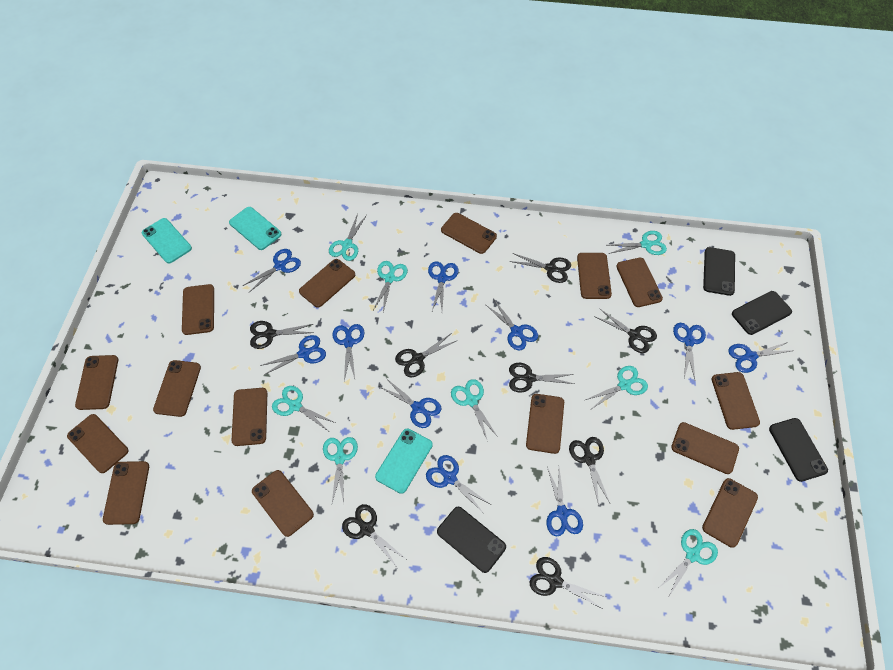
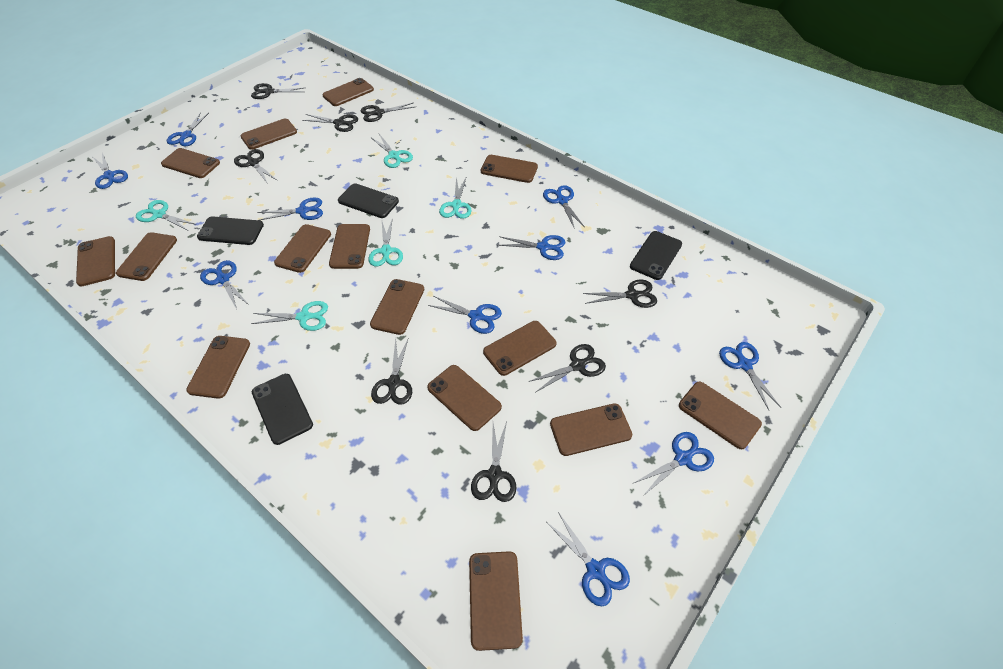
turquoise phone: [142,218,192,263] [229,207,282,250] [375,429,433,494] = 3 -> none = 0
turquoise scissors: [272,386,336,431] [323,437,358,503] [329,213,367,261] [373,261,408,312] [451,379,498,439] [585,366,648,409] [608,231,667,255] [660,529,718,598] = 8 -> [136,200,197,230] [251,301,328,331] [368,218,403,267] [370,134,413,168] [439,176,471,219] = 5

